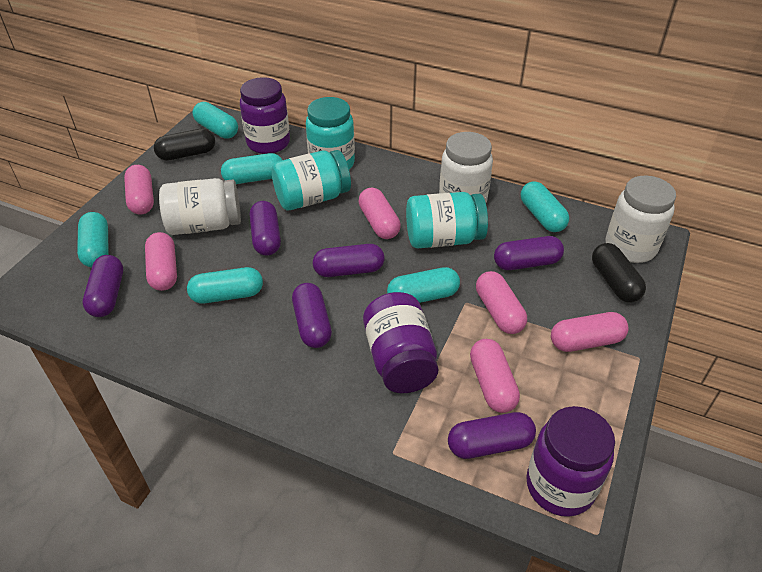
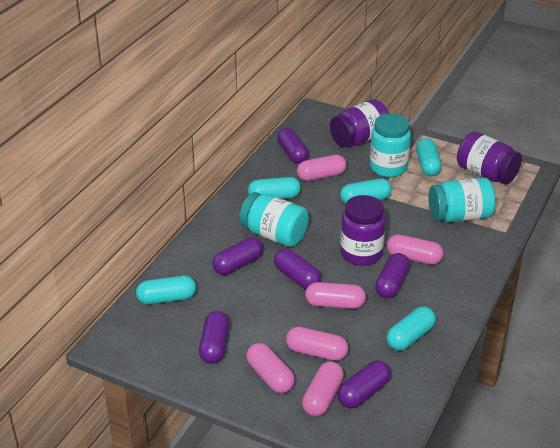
black capsule: [154,128,215,161] [592,243,646,302] = 2 -> none = 0
turquoise capsule: [77,212,109,267] [187,267,263,304] [192,102,238,139] [221,153,282,184] [387,267,460,303] [521,181,569,232] = 6 -> [136,275,196,305] [248,177,301,199] [340,178,392,204] [387,306,436,351] [416,138,442,176] = 5
white jar: [159,178,241,235] [439,132,493,203] [606,176,676,263] = 3 -> none = 0

